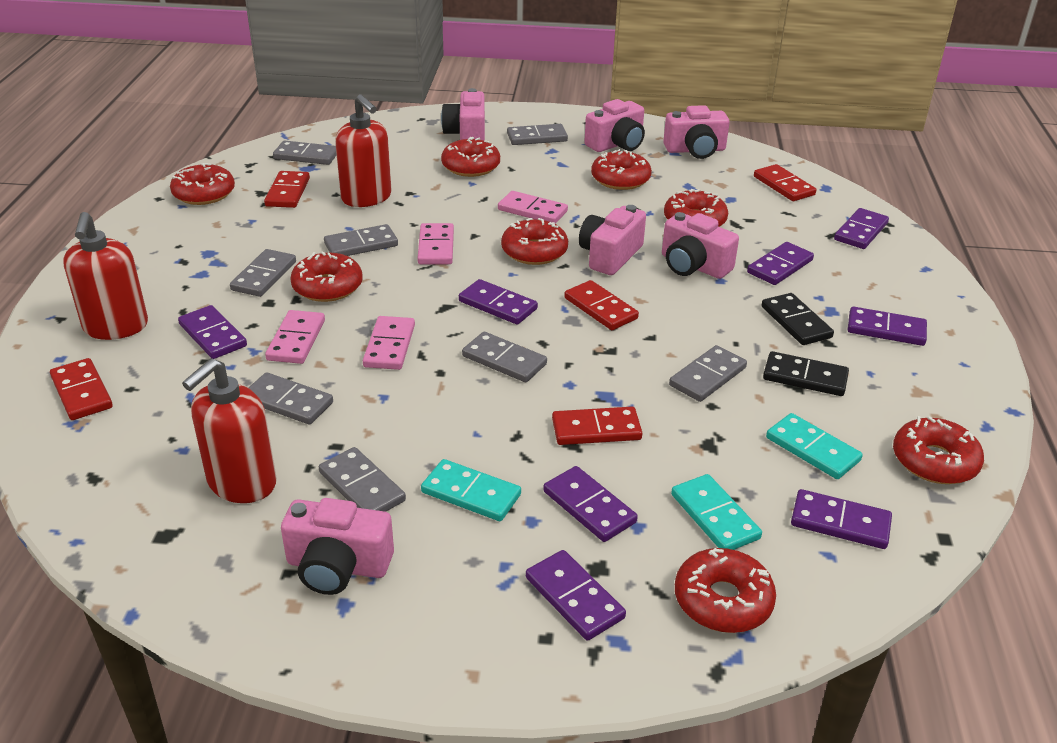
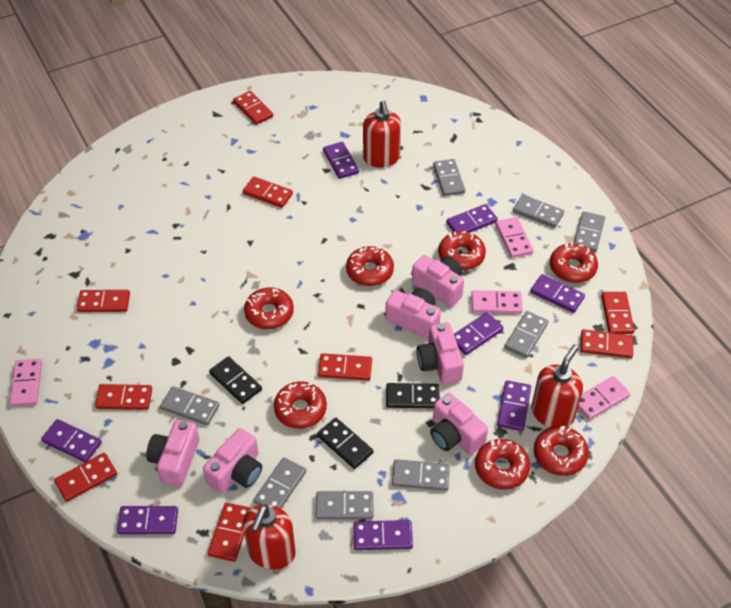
black domino: [762,293,834,345] [763,351,849,396] = 2 -> [209,356,262,404] [317,418,373,469] [386,383,440,408] = 3
red domino: [50,358,113,420] [264,171,310,208] [552,407,642,445] [564,280,639,330] [754,164,816,201] = 5 -> [54,453,117,502] [77,290,130,312] [95,384,152,410] [208,503,251,562] [233,91,273,125] [243,177,293,208] [318,353,372,381] [580,329,633,358] [601,292,635,334] = 9
red donut: [170,163,235,205] [290,251,363,302] [441,137,500,177] [501,218,568,265] [591,149,652,190] [664,189,728,227] [675,548,776,633] [893,416,984,484] = 8 -> [244,287,294,329] [274,381,327,429] [346,246,394,286] [438,231,486,270] [475,439,530,490] [534,426,589,476] [550,243,598,283] = 7
turquoise domino: [421,459,521,521] [671,474,762,550] [766,413,863,479] = 3 -> none = 0

